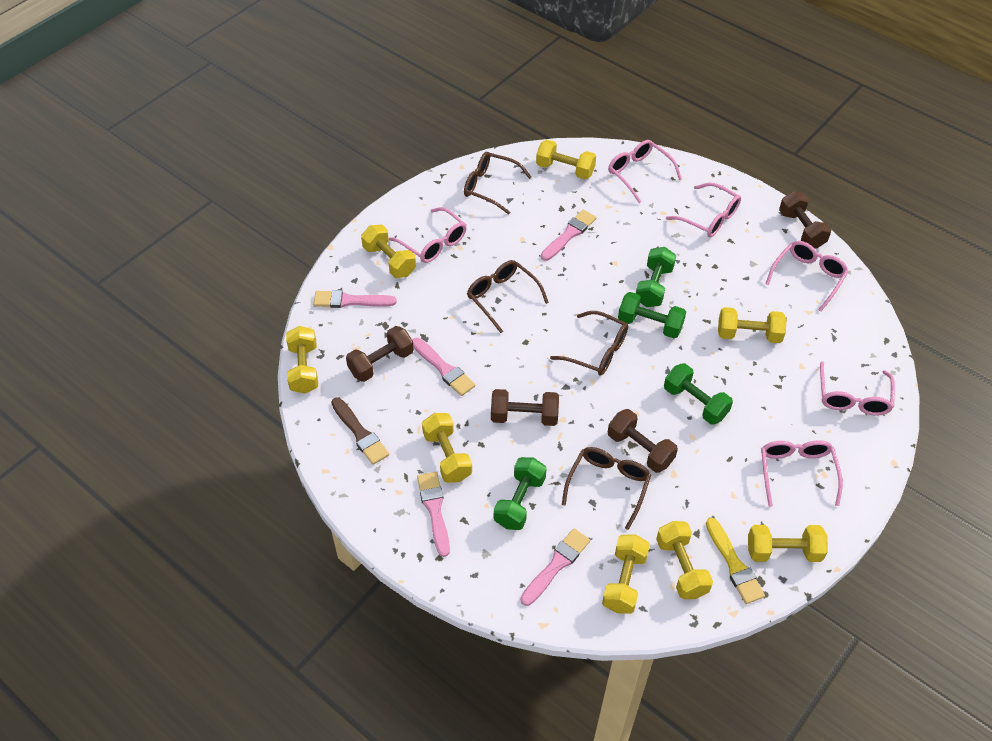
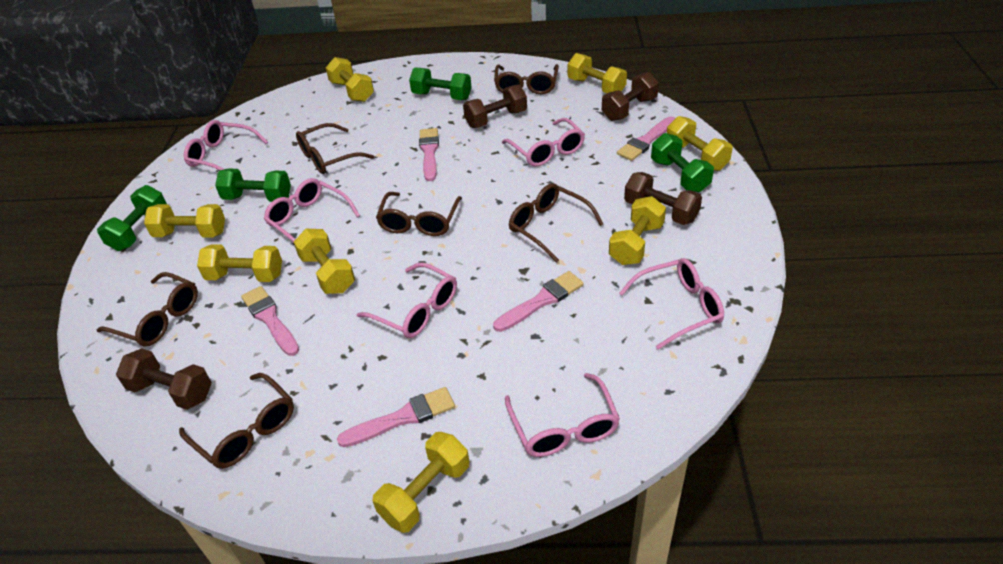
brown brush: [331,397,389,465] = 1 -> none = 0
brown glasses: [464,152,532,214] [467,260,549,333] [550,311,628,376] [562,447,651,530] = 4 -> [97,272,198,346] [179,373,294,469] [296,123,374,174] [376,192,462,236] [494,64,559,94] [509,183,603,263] = 6
yellow brush: [706,517,765,604] = 1 -> none = 0

